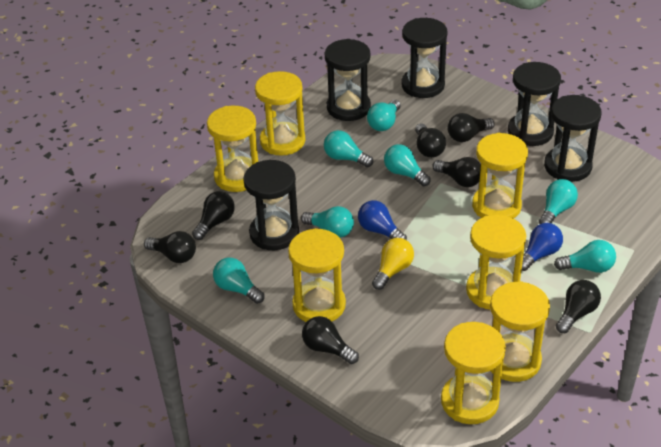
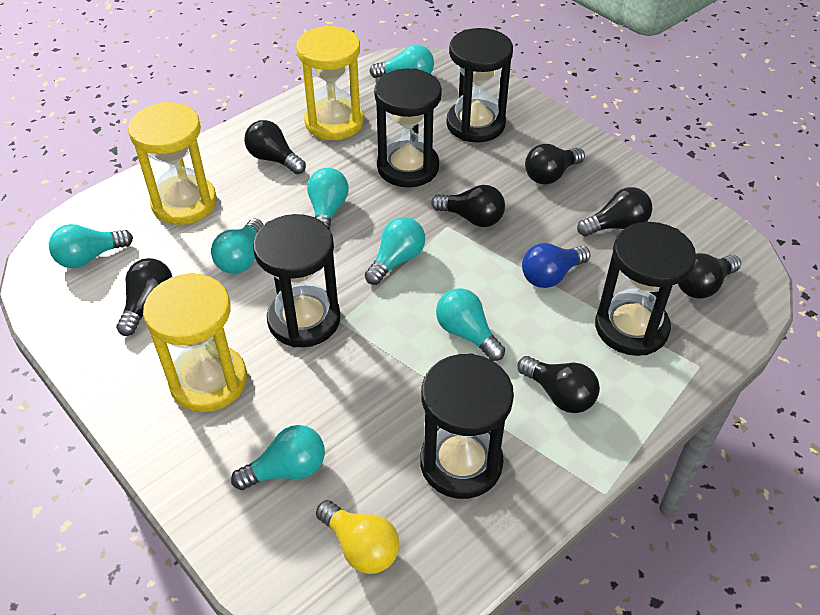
blue light bulb: [358,200,407,240] [521,223,563,271] = 2 -> [522,243,590,288] = 1
yellow hourglass: [207,106,258,192] [255,71,305,156] [288,228,346,322] [441,322,506,424] [466,215,526,310] [472,133,528,219] [490,281,550,382] = 7 -> [128,102,217,225] [143,273,247,412] [296,26,364,140] = 3

